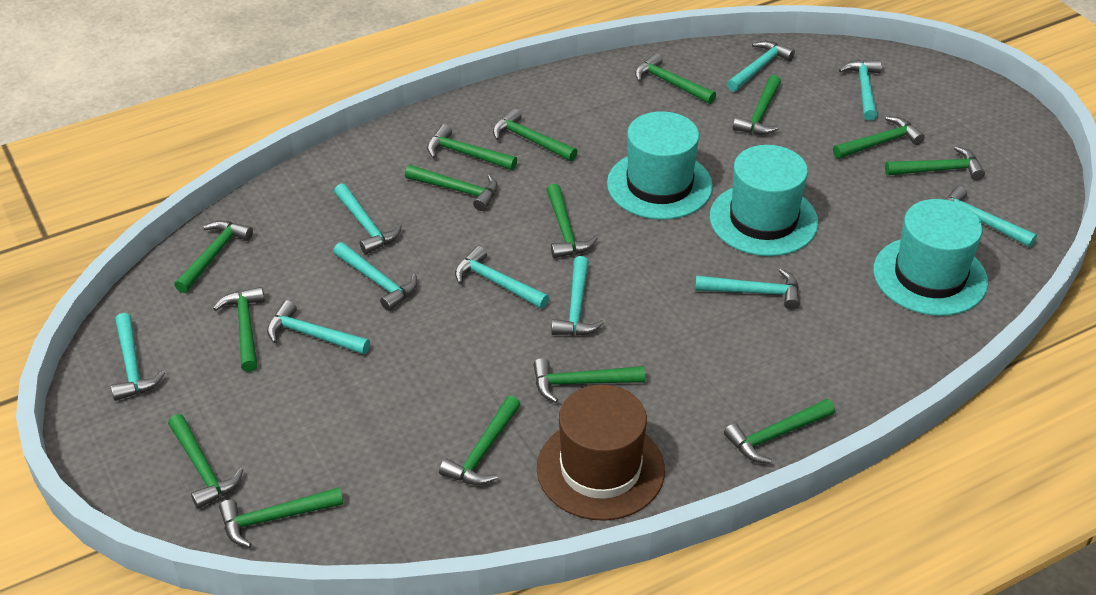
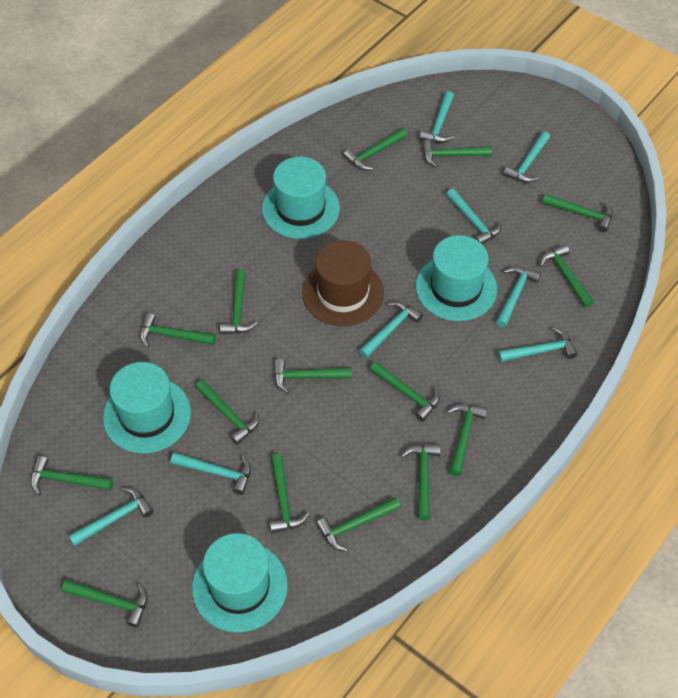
turquoise hammer: [111,313,165,401] [267,300,370,355] [333,242,417,311] [334,184,402,254] [455,246,549,309] [551,256,604,336] [695,268,800,310] [727,41,795,92] [839,60,882,121] [945,186,1037,247] = 10 -> [68,487,154,546] [171,452,251,495] [359,301,423,358] [419,91,454,143] [446,189,501,244] [496,266,541,327] [498,327,578,362] [503,131,550,183] = 8
turquoise hat: [607,111,713,220] [710,145,818,256] [873,199,988,316] = 3 -> [103,362,191,454] [192,533,288,632] [262,157,340,239] [416,235,497,321] = 4

